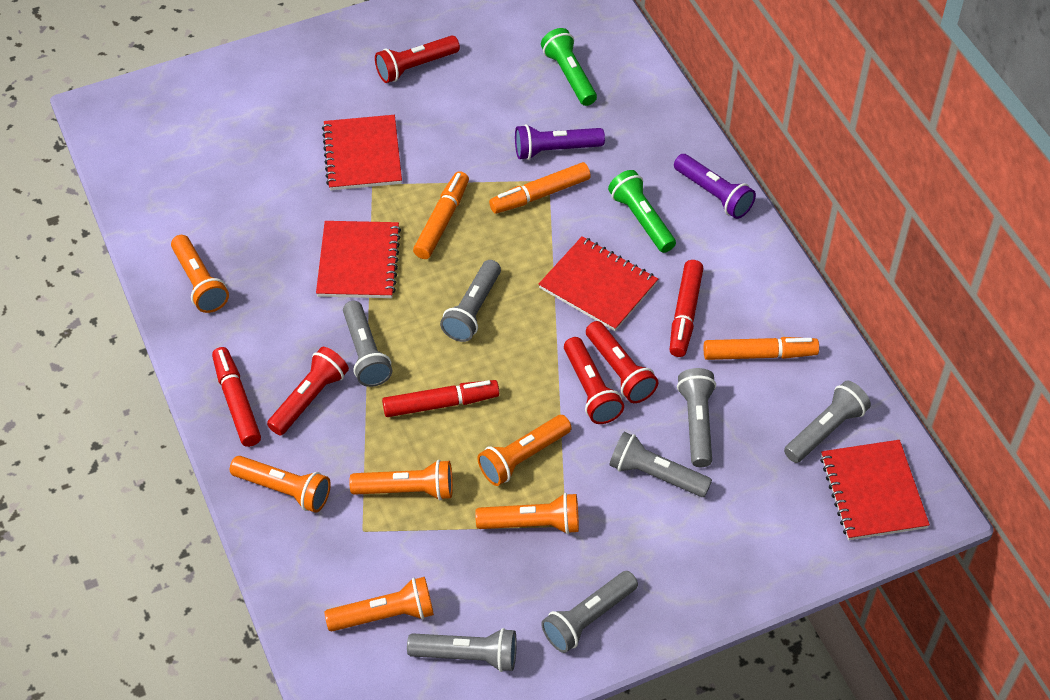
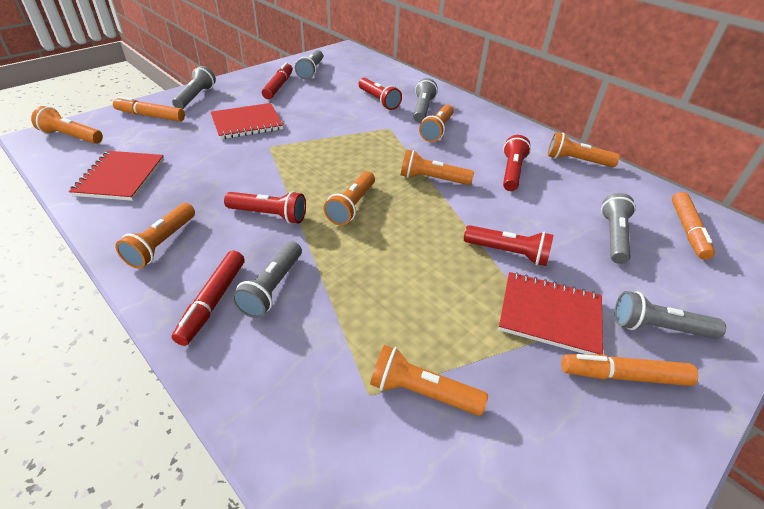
green flashlight: [541,28,597,106] [608,170,676,253] = 2 -> none = 0
grey flashlight: [343,301,392,387] [407,628,517,672] [440,260,501,342] [541,571,638,653] [609,432,712,497] [677,368,716,467] [784,381,871,463] = 7 -> [172,66,216,109] [232,241,302,318] [295,50,323,79] [413,78,438,123] [601,193,636,264] [614,291,726,339] = 6
orange flashlight: [171,235,229,313] [230,456,331,513] [324,577,434,631] [349,460,453,500] [475,493,579,534] [477,415,572,486] = 6 -> [31,106,103,144] [116,203,195,269] [324,171,375,225] [370,345,488,416] [401,149,474,185] [419,104,454,142] [547,132,620,167] = 7
purple flashlight: [515,124,605,160] [674,154,756,219] = 2 -> none = 0
red marker: [212,347,261,447] [382,380,499,417] [670,260,703,357] = 3 -> [171,251,245,346] [262,62,293,99] = 2
red notebook: [316,221,401,298] [322,115,402,190] [538,236,658,331] [820,440,930,540] = 4 -> [69,151,164,201] [210,103,283,139] [498,272,603,354] = 3

